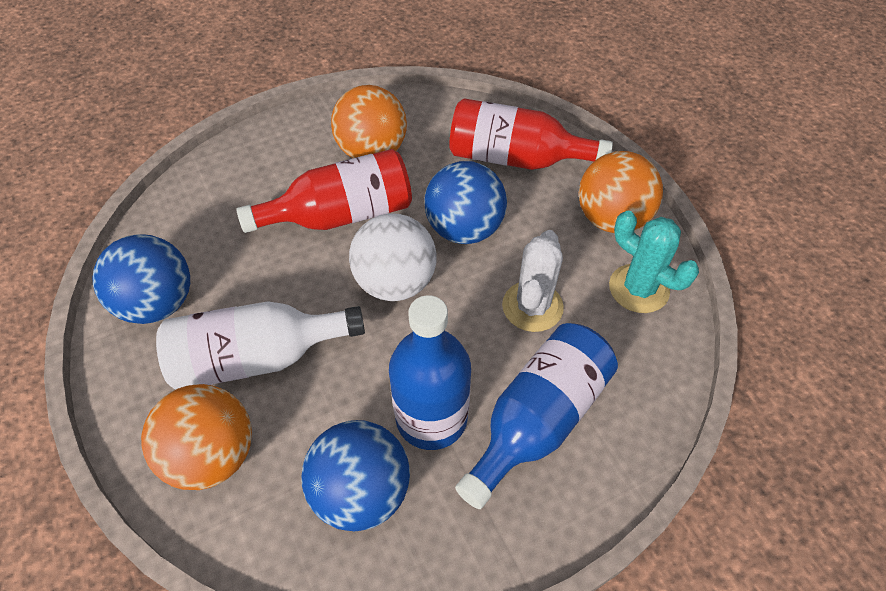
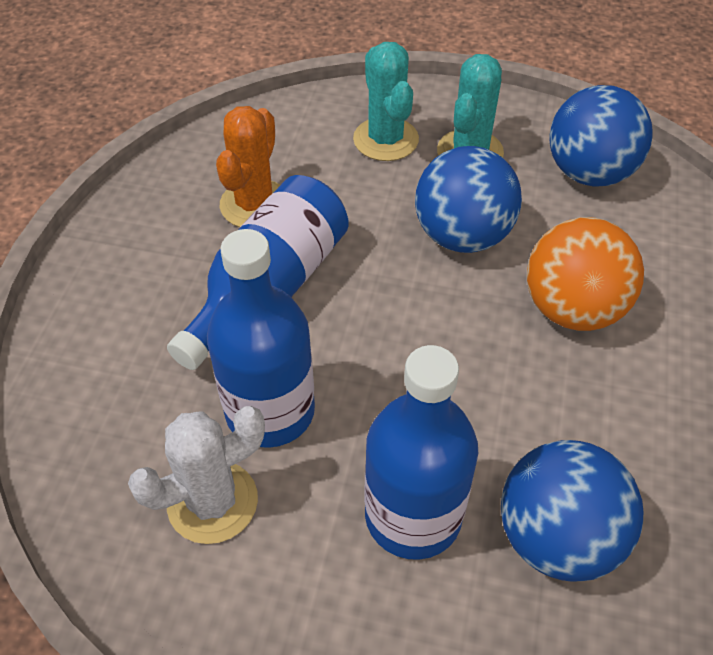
blue bottle: [389,295,471,450] [455,323,618,509] = 2 -> [167,175,349,370] [207,229,315,448] [364,345,478,560] = 3
orange ball: [141,384,252,490] [331,85,407,158] [579,151,663,233] = 3 -> [527,217,644,331] = 1
orange cactus: none = 0 -> [216,106,280,227] = 1
red bottle: [237,149,412,233] [449,98,613,170] = 2 -> none = 0
turquoise cactus: [609,210,699,313] = 1 -> [353,42,419,161] [437,54,504,157] = 2
white ball: [349,213,437,301] = 1 -> none = 0
white bottle: [156,301,365,390] = 1 -> none = 0

